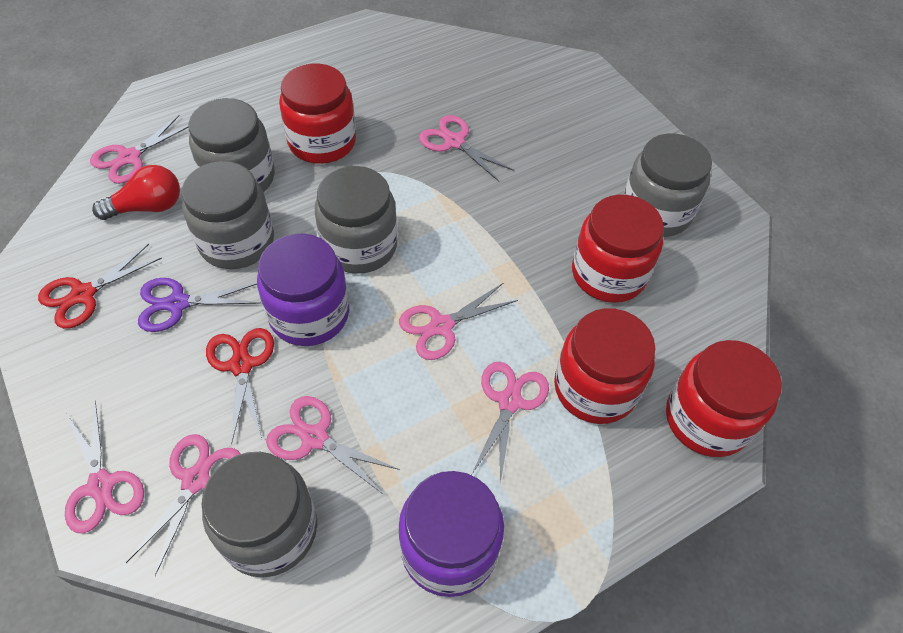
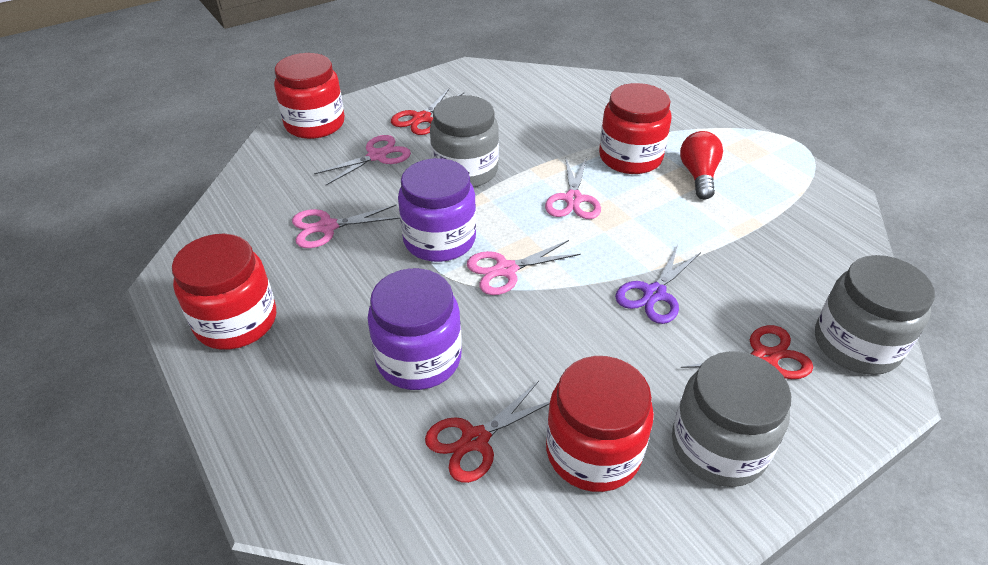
grey jar: [182,161,274,269] [188,98,275,192] [202,452,317,577] [315,166,397,274] [624,133,712,237] = 5 -> [430,95,499,188] [672,351,791,487] [815,255,935,375] = 3
pink scissors: [65,401,144,533] [90,115,189,184] [126,434,241,576] [266,396,400,494] [399,283,518,360] [419,115,514,181] [471,361,549,484] = 7 -> [292,205,400,248] [314,135,411,185] [467,240,581,295] [545,157,601,219] = 4
red scissors: [38,244,162,329] [206,328,274,445] = 2 -> [391,89,465,135] [425,381,550,483] [681,325,813,379] = 3

